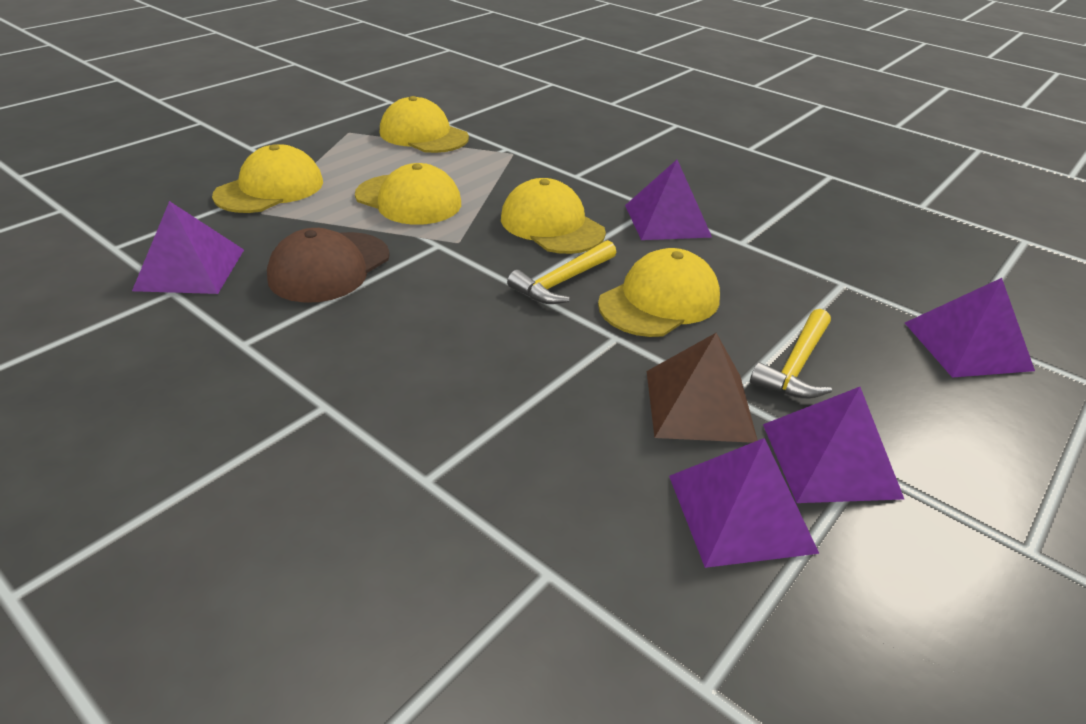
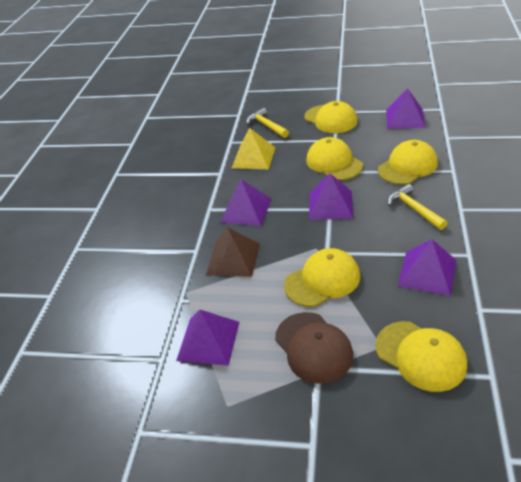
yellow pyramid: none = 0 -> [232,128,276,169] = 1

